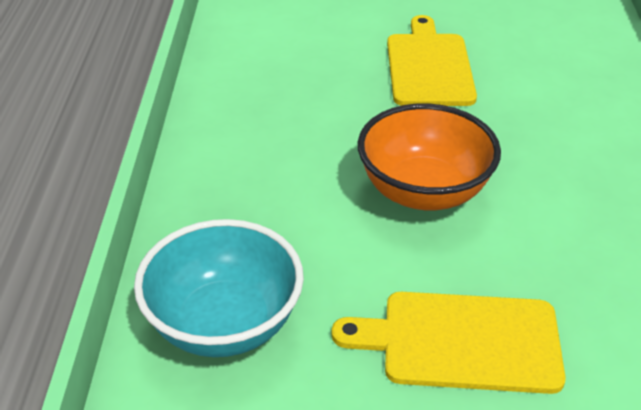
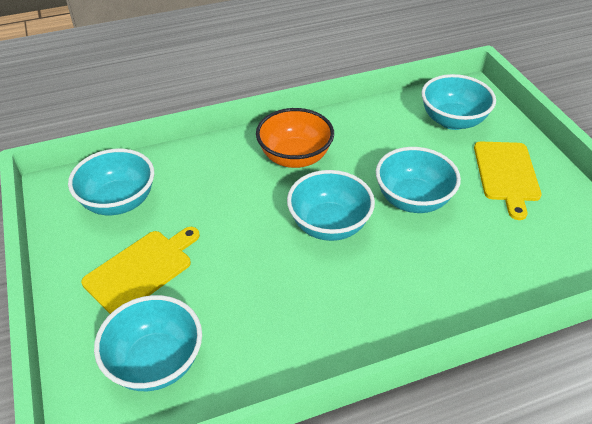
turquoise bowl: [134,219,304,357] = 1 -> [68,149,154,215] [94,295,202,391] [287,170,375,241] [376,147,461,213] [421,74,496,130] = 5

